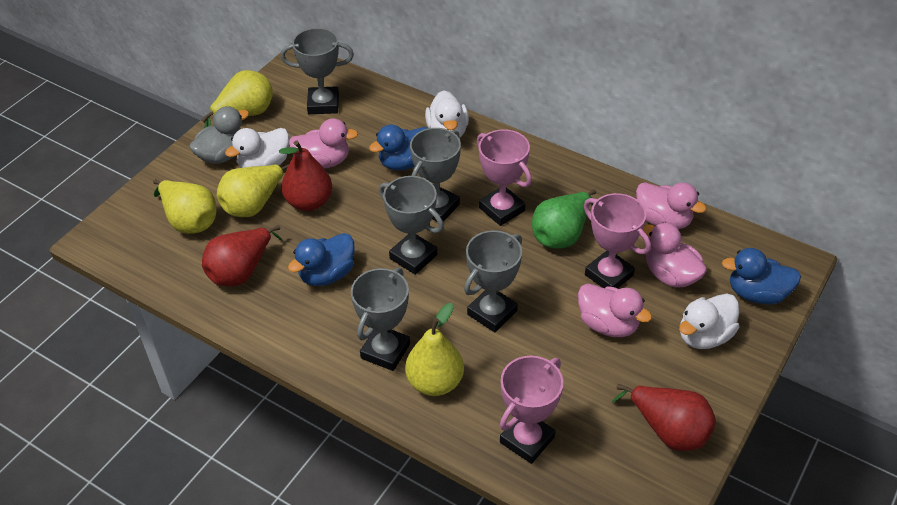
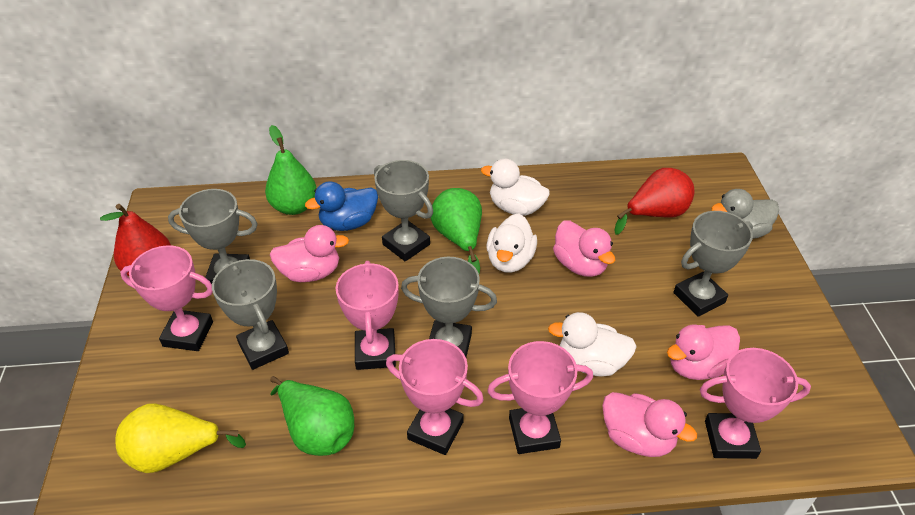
blue duck: [288,233,355,286] [369,124,428,170] [722,248,801,304] = 3 -> [305,181,378,231] = 1
green pear: [532,189,596,249] = 1 -> [265,125,317,215] [270,376,354,456] [431,188,482,274] = 3
pink trophy: [477,129,532,226] [500,356,563,464] [584,193,651,288] = 3 -> [120,245,213,351] [336,261,399,370] [386,339,484,455] [487,341,593,454] [700,348,811,459] = 5
red pear: [202,225,283,287] [279,140,332,211] [612,384,716,451] = 3 -> [100,204,171,276] [614,168,694,235] = 2
yellow pear: [153,179,217,234] [201,70,273,128] [217,164,289,217] [405,303,464,396] = 4 -> [115,403,246,473] = 1

